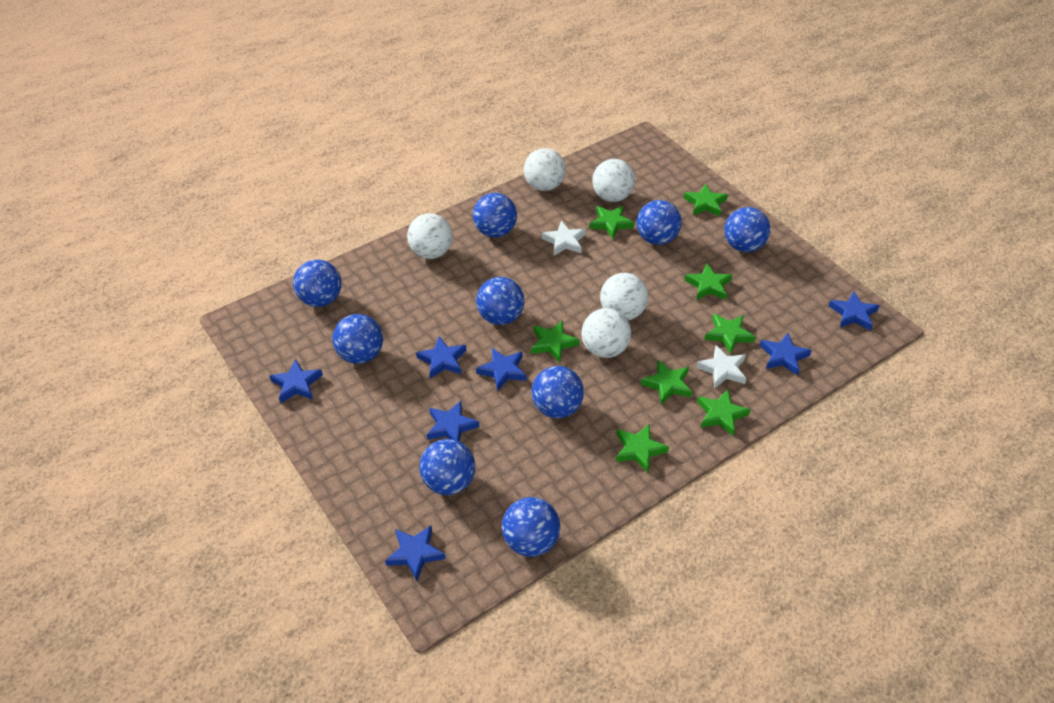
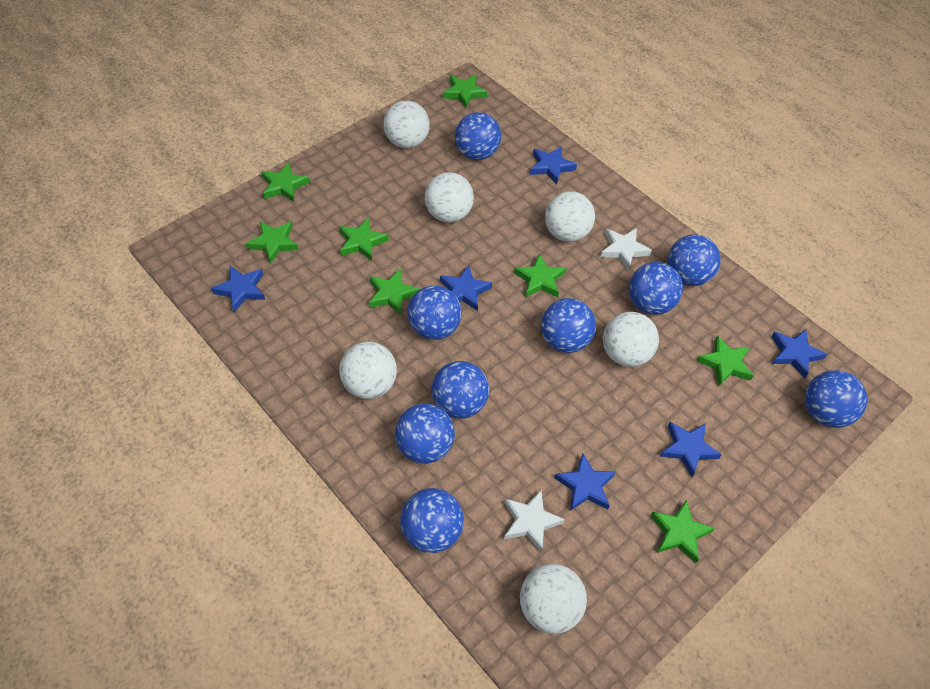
blue star: [270,359,323,403] [385,525,446,581] [416,336,467,379] [427,401,479,442] [476,348,527,391] [760,333,812,376] [829,291,880,331] = 7 -> [211,266,265,312] [440,265,492,311] [530,146,577,184] [554,454,616,511] [660,422,722,477] [771,329,827,378] = 6
white ball: [407,213,453,259] [524,148,566,191] [582,308,631,358] [592,159,635,202] [600,273,648,320] = 5 -> [339,342,397,399] [384,101,430,148] [425,172,474,222] [520,564,587,634] [545,191,595,242] [603,312,659,367] = 6

